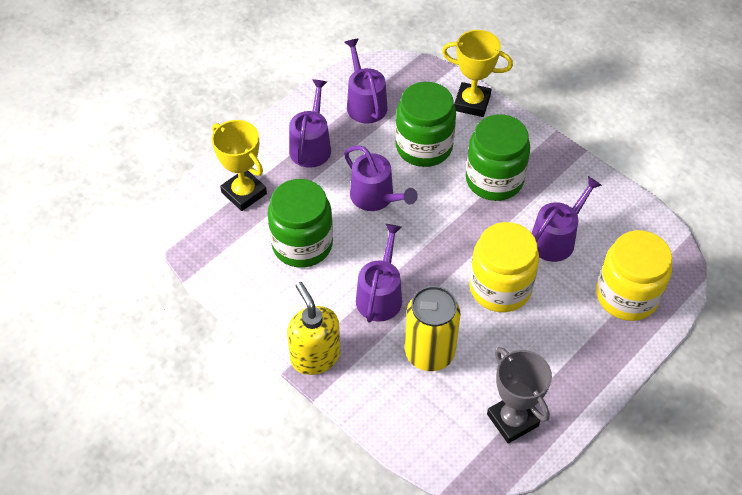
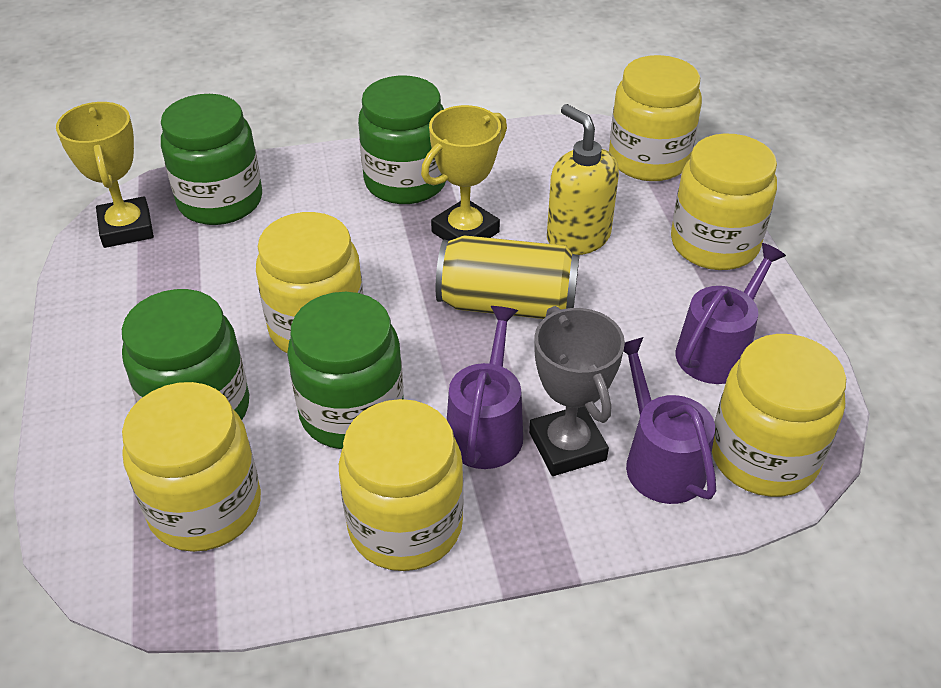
green jar: [268,179,333,268] [395,82,456,167] [466,114,530,201] = 3 -> [122,289,249,420] [161,94,262,225] [287,292,404,449] [358,76,446,204] = 4
purple watering can: [289,79,331,168] [344,146,418,211] [345,38,387,124] [356,224,402,323] [532,176,602,262] = 5 -> [447,306,523,469] [624,337,716,504] [676,243,786,384] = 3
yellow jar: [469,222,539,312] [596,230,672,321] = 2 -> [122,382,261,552] [256,212,364,353] [339,399,464,571] [609,55,702,181] [671,133,777,270] [712,334,846,497] = 6

